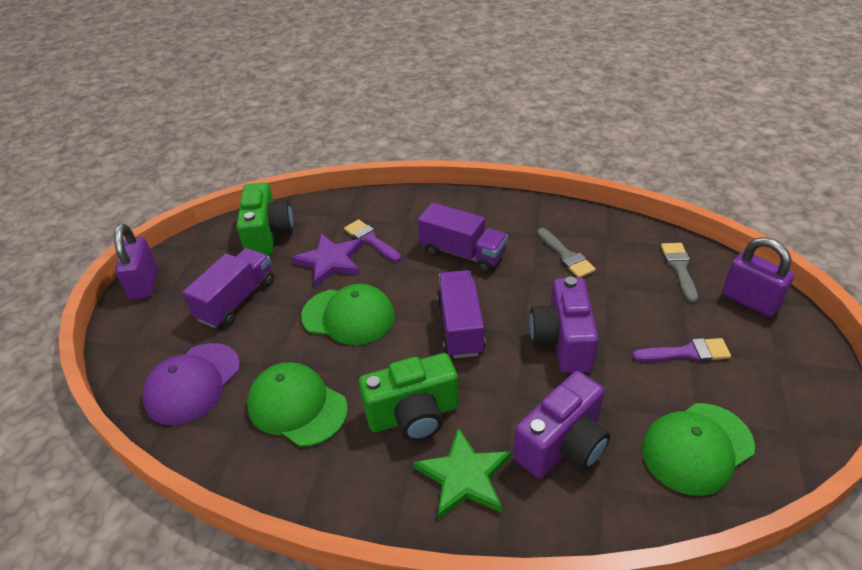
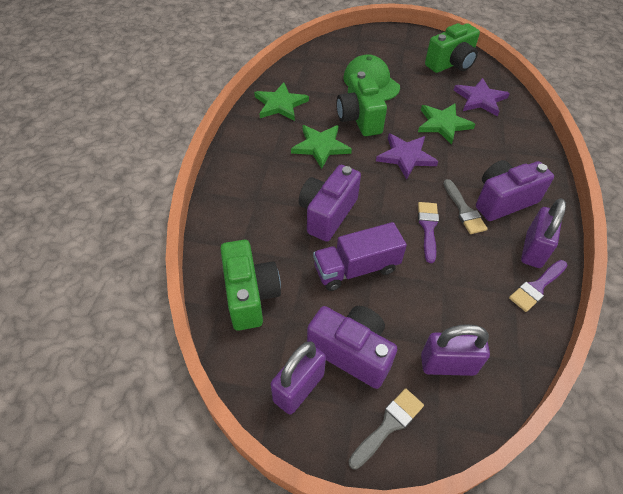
green camera: [236,182,294,256] [359,353,459,441] = 2 -> [220,240,281,331] [336,71,387,136] [425,23,480,73] = 3
green cap: [247,362,348,447] [301,284,395,345] [642,403,755,496] = 3 -> [343,54,400,101] = 1
green star: [413,428,511,520] = 1 -> [254,82,309,121] [291,125,352,169] [418,104,475,145] = 3
purple camera: [514,371,610,478] [530,276,599,373] = 2 -> [299,165,361,242] [307,306,397,389] [476,160,554,221] = 3
purple cap: [142,343,240,425] = 1 -> none = 0
purple padlock: [114,224,158,300] [722,237,794,317] = 2 -> [271,342,326,414] [421,324,490,376] [521,198,566,268] = 3
purple star: [292,233,362,287] = 1 -> [376,133,438,180] [454,78,510,116] = 2
purple truck: [182,248,274,328] [418,203,508,273] [437,270,486,358] = 3 -> [313,222,407,291] = 1

